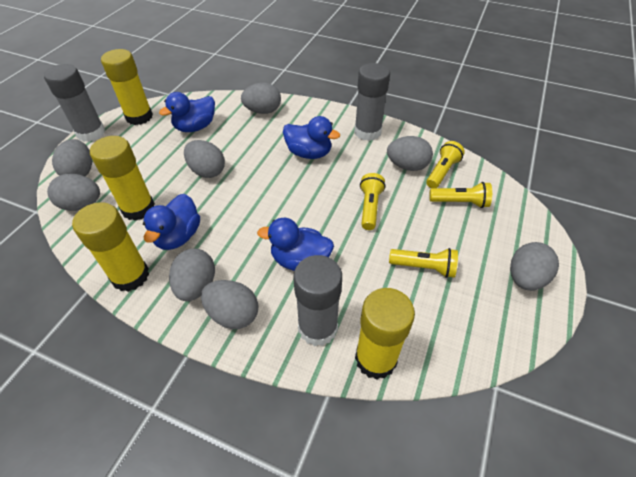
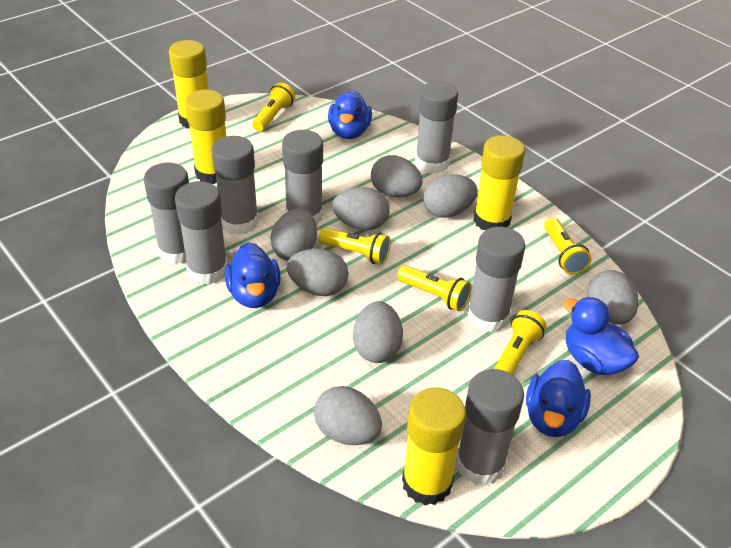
grey glue stick: [44,64,105,142] [293,255,342,346] [354,63,390,141] = 3 -> [144,163,189,265] [175,181,227,285] [212,136,259,235] [282,130,323,224] [415,81,458,173] [456,369,524,486] [467,227,525,333] = 7
yellow flashlight: [360,173,386,230] [389,248,458,278] [426,141,465,188] [429,182,492,208] = 4 -> [252,83,295,132] [319,228,391,265] [397,265,472,311] [494,310,547,375] [544,217,592,275] = 5

